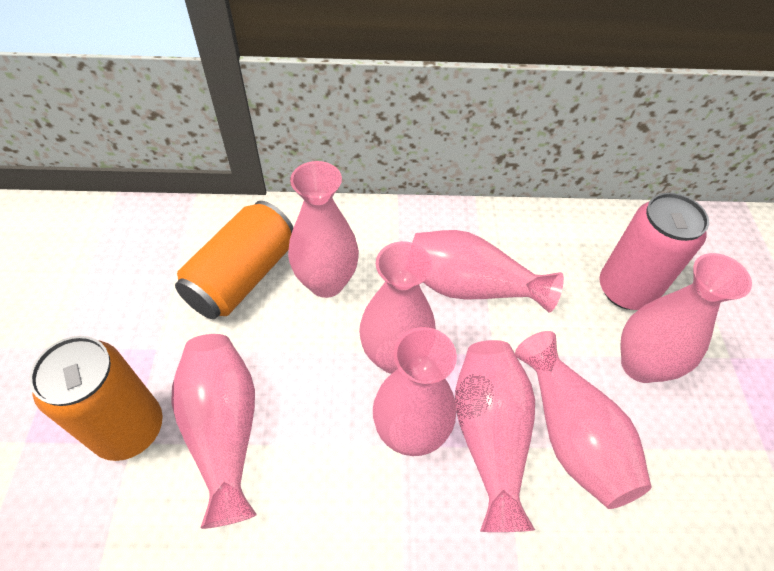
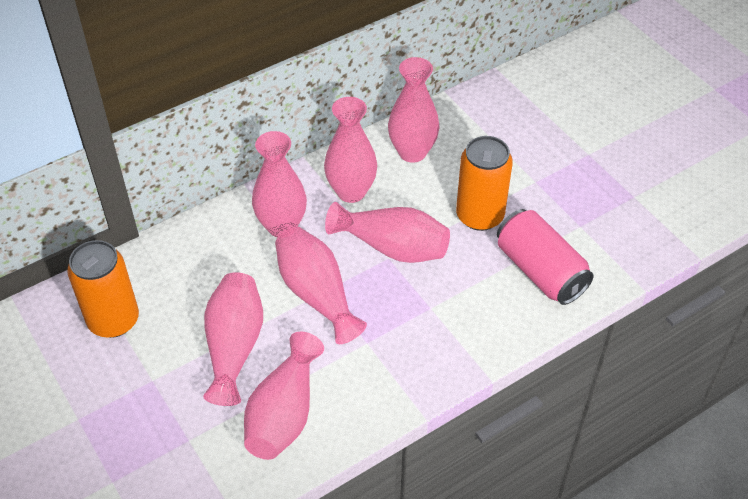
pink vase: [171,334,257,529] [288,161,359,298] [359,241,436,374] [373,327,457,456] [412,230,564,313] [455,340,535,532] [515,331,651,509] [621,253,752,383] = 8 -> [203,272,263,406] [244,332,324,460] [252,131,307,237] [275,227,367,344] [324,97,377,203] [325,202,450,263] [388,57,440,163] = 7

